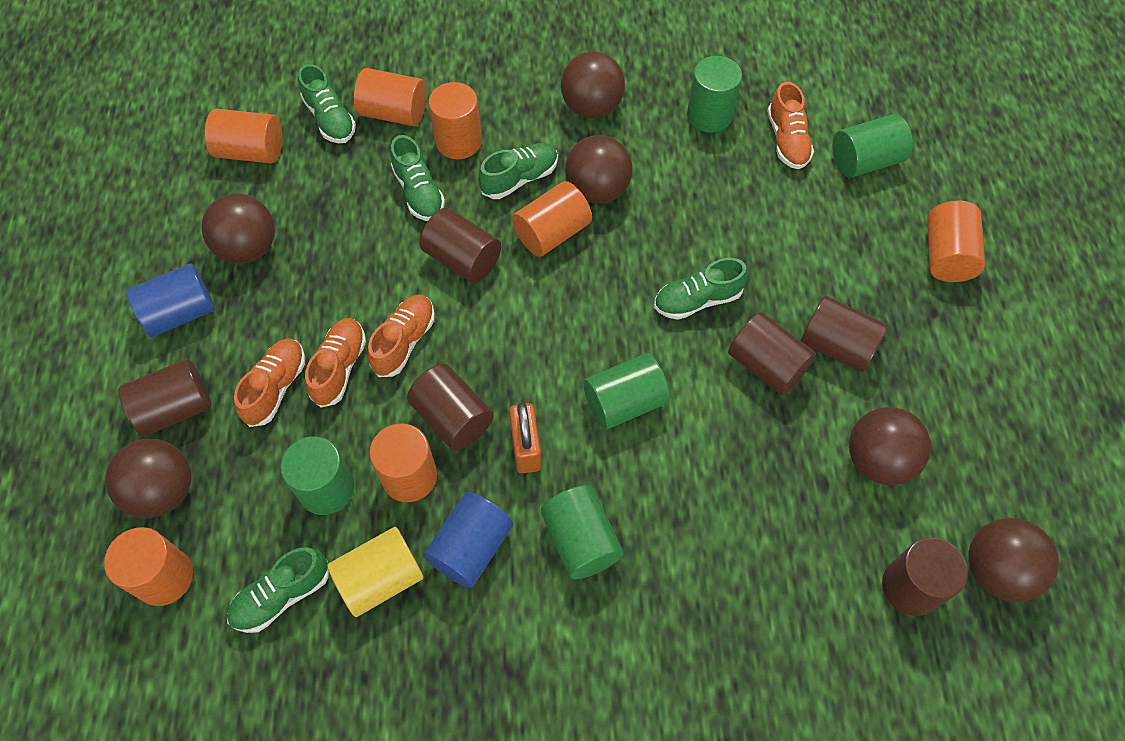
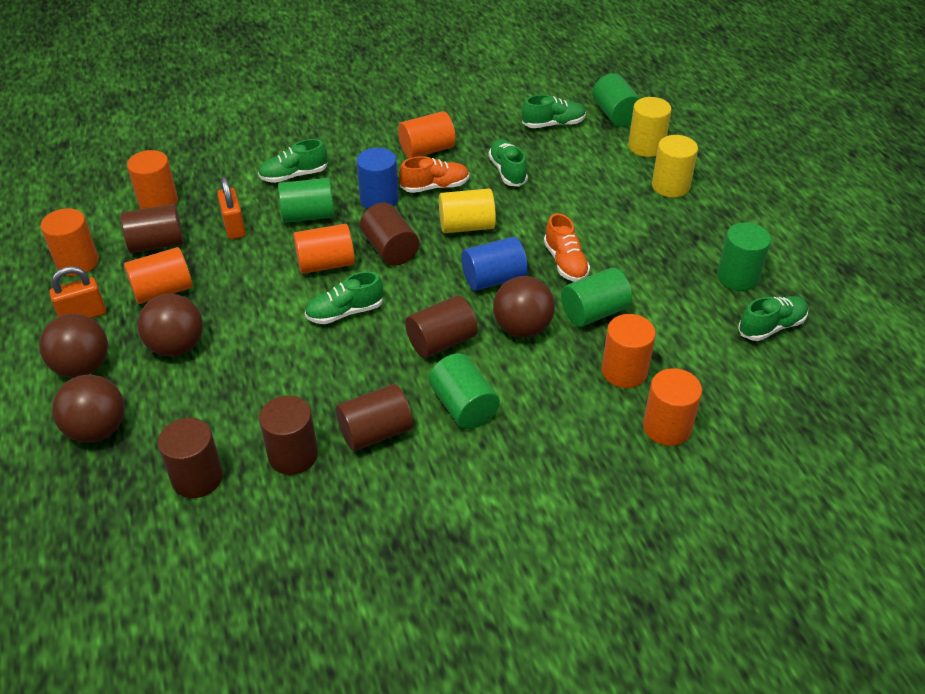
brown ball: [105,439,191,518] [201,193,275,264] [561,51,625,118] [565,135,632,204] [849,407,931,485] [968,518,1059,602] = 6 -> [39,314,108,378] [52,375,125,443] [137,294,203,357] [493,276,555,338] = 4
orange padlock: [509,402,542,473] = 1 -> [49,266,106,318] [217,177,246,239] = 2
orange shoe: [234,338,305,427] [305,318,366,407] [367,295,435,377] [767,82,814,169] = 4 -> [399,156,470,193] [544,213,590,282] = 2
yellow cylinder: [327,527,424,617] = 1 -> [439,189,496,233] [628,97,672,157] [652,135,698,198] = 3

